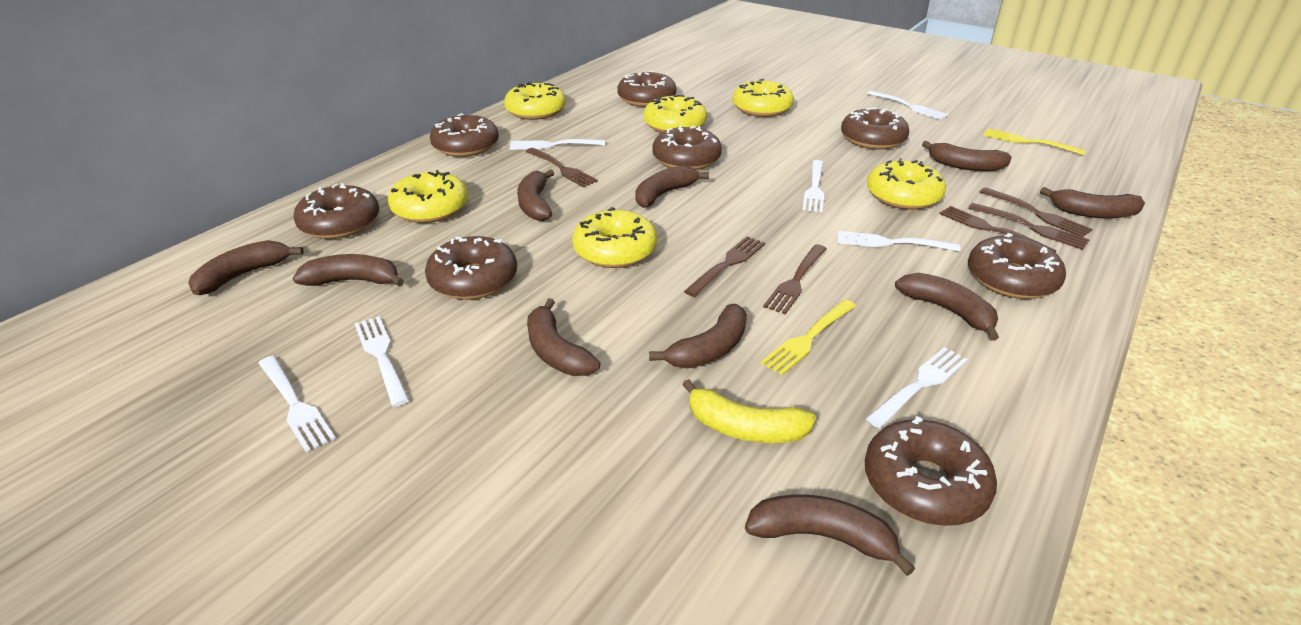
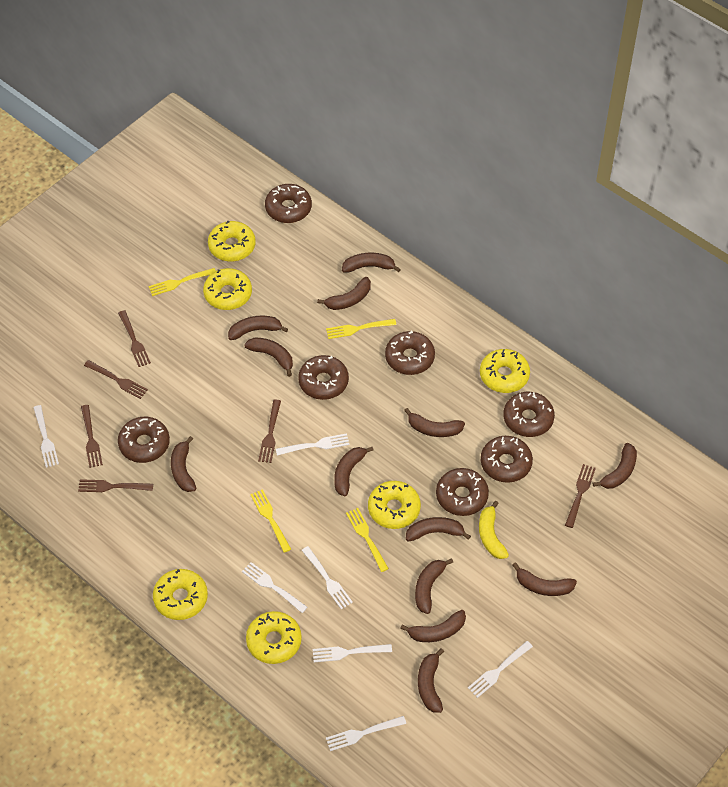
brown banana: [188,240,304,295] [293,254,404,287] [517,169,554,221] [527,298,600,376] [635,166,709,208] [649,304,747,368] [745,495,915,576] [895,273,999,341] [922,141,1012,171] [1040,187,1145,219] = 10 -> [171,436,196,492] [228,316,288,340] [244,338,293,377] [317,277,371,310] [334,447,374,496] [342,253,401,272] [400,610,466,642] [404,408,465,437] [406,517,471,541] [415,558,453,614] [418,648,444,713] [512,562,577,596] [593,443,637,489] = 13
brown donut: [293,183,379,239] [425,236,517,300] [430,113,499,157] [618,70,676,107] [652,125,722,170] [841,108,909,149] [865,416,997,526] [968,233,1066,299] = 8 -> [118,417,170,463] [265,184,312,223] [298,355,349,400] [385,331,435,375] [436,468,489,516] [481,436,533,483] [503,392,555,437] = 7
yellow fork: [761,300,856,375] [983,128,1086,155] = 2 -> [148,268,216,296] [250,489,291,553] [326,319,397,339] [346,508,389,572] = 4

